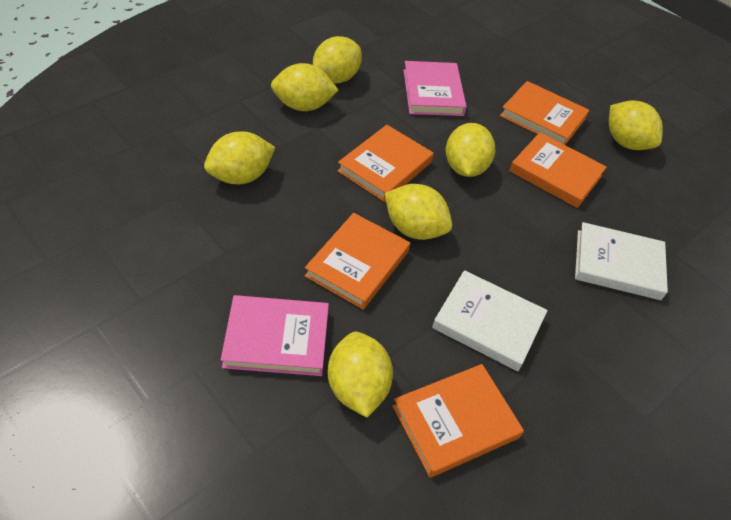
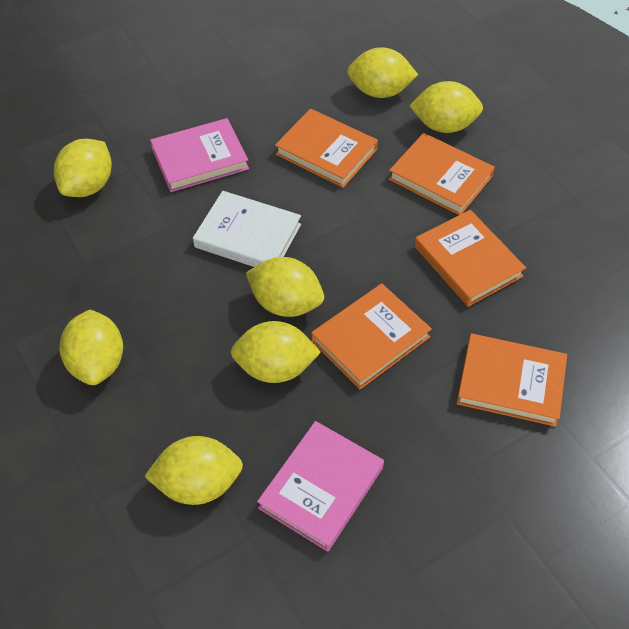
white book: [432,270,548,371] [575,222,668,300] = 2 -> [193,191,301,267] = 1

